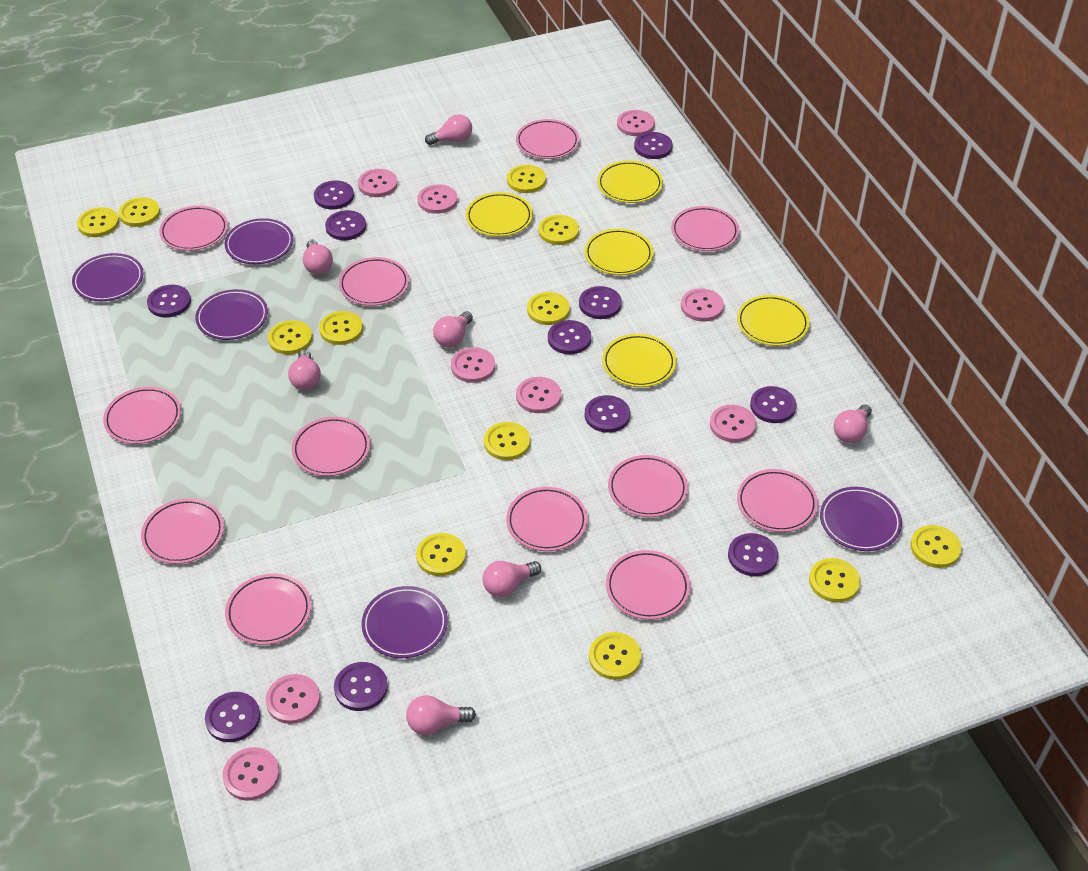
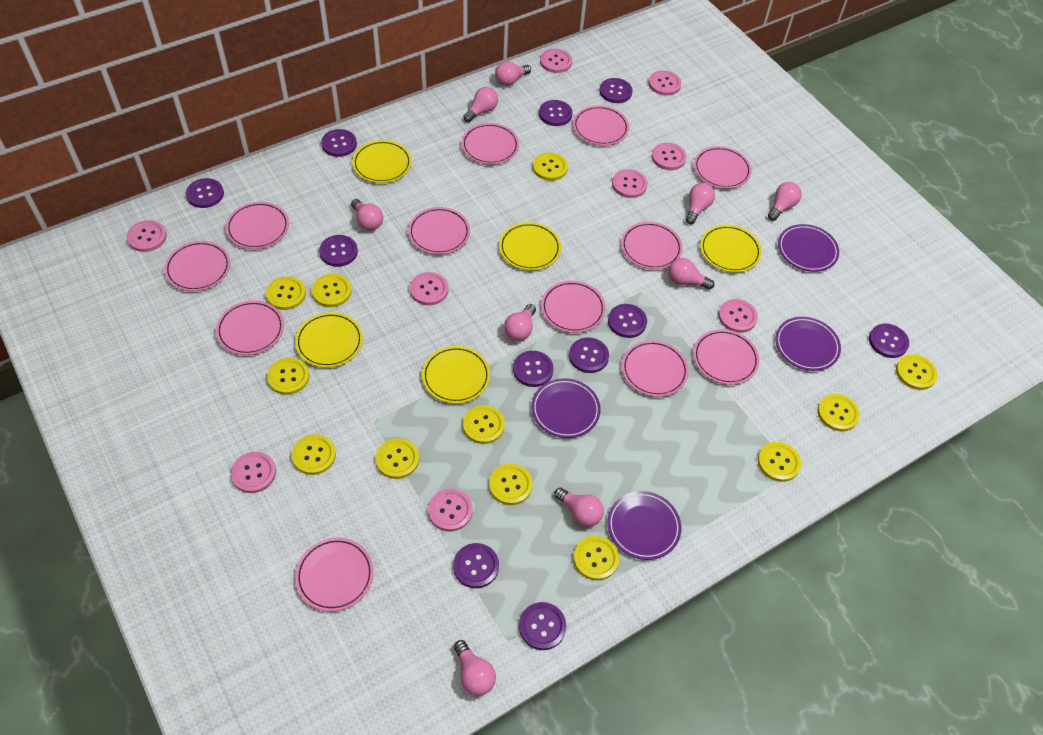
pink light bulb: [288,350,321,390] [303,240,333,275] [406,695,476,735] [425,114,472,145] [433,311,473,348] [482,561,541,597] [834,404,872,443] = 7 -> [351,199,383,231] [454,640,496,696] [463,87,498,122] [495,61,531,86] [504,304,536,341] [554,488,604,527] [668,258,714,290] [686,183,715,224] [768,182,802,221] = 9
purple plate: [72,253,144,301] [195,289,268,340] [224,218,294,264] [362,586,448,658] [820,487,902,551] = 5 -> [531,378,601,438] [607,491,681,560] [775,317,841,371] [778,224,839,272] = 4

